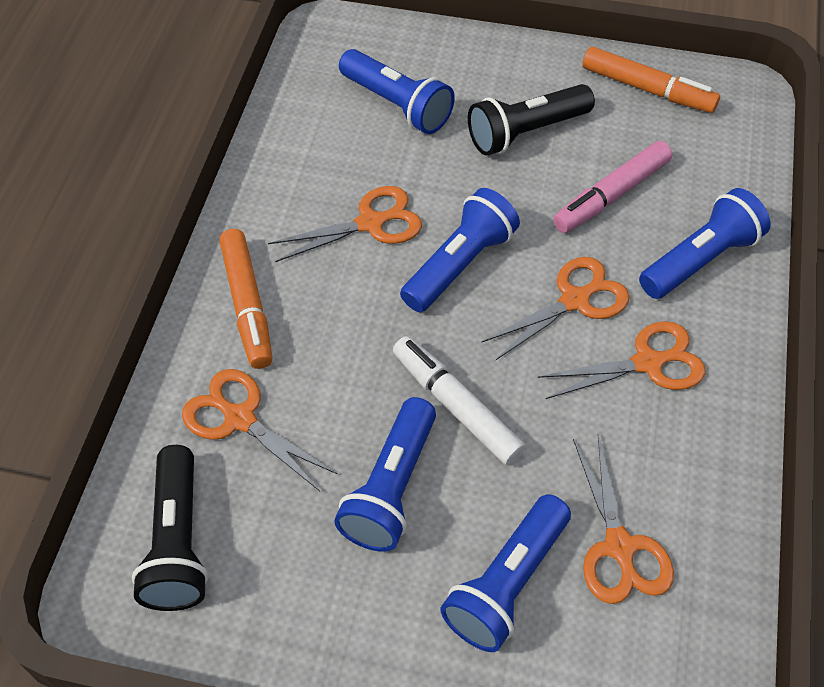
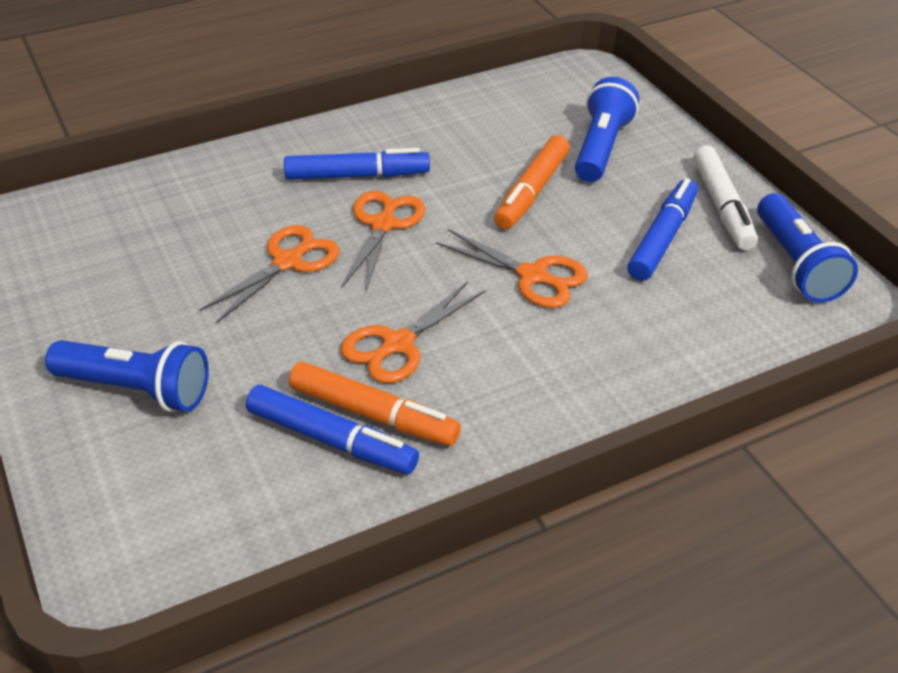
black flashlight: [132,445,209,611] [468,84,595,155] = 2 -> none = 0
blue flashlight: [334,397,436,552] [339,49,455,134] [400,188,520,312] [441,494,571,652] [639,188,771,299] = 5 -> [45,340,209,412] [575,77,639,182] [757,193,858,303] = 3
blue marker: none = 0 -> [246,385,419,474] [284,148,430,180] [627,178,698,281] = 3
orange scissors: [182,369,337,491] [268,186,422,262] [481,257,630,360] [538,321,705,399] [573,435,674,604] = 5 -> [199,225,340,323] [341,281,485,383] [343,191,425,290] [436,229,588,308] = 4
pink marker: [553,141,672,233] = 1 -> none = 0

